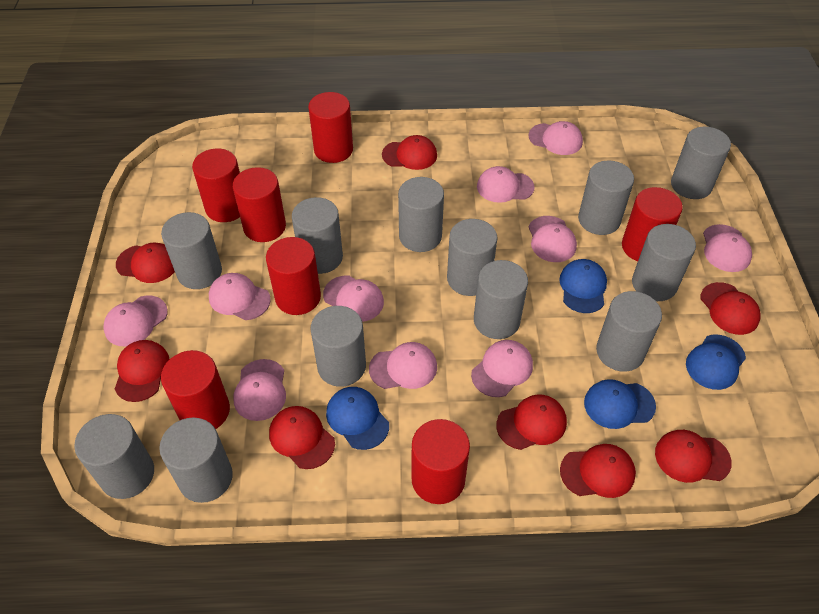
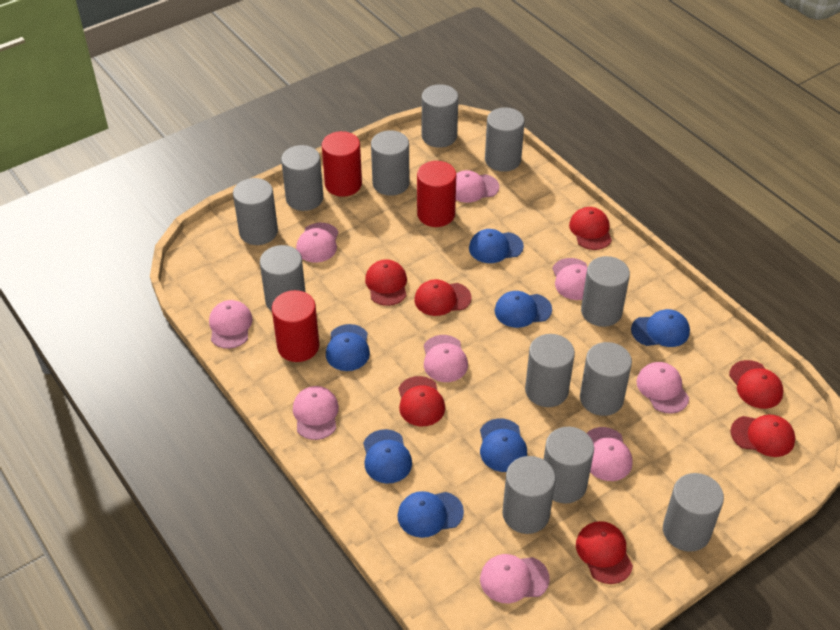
blue cap: [326,387,389,450] [559,259,607,313] [584,379,656,429] [686,335,746,390] = 4 -> [326,324,370,371] [363,429,412,484] [397,491,464,538] [469,229,524,263] [480,418,527,472] [495,291,552,328] [631,309,690,347] = 7
pink cap: [103,295,168,347] [209,273,271,320] [233,359,286,421] [323,276,384,322] [369,342,437,389] [471,340,533,397] [477,166,535,203] [528,121,583,155] [529,216,577,262] [703,224,752,272] = 10 -> [209,300,253,349] [293,386,339,440] [296,223,339,263] [424,335,468,382] [456,170,499,203] [480,554,550,603] [552,258,588,300] [587,427,633,481] [636,362,689,414] = 9
red cap: [115,340,169,402] [116,243,175,283] [269,406,335,469] [382,135,437,170] [496,395,567,450] [560,444,636,498] [655,430,732,483] [701,282,761,335] = 8 -> [365,259,407,306] [398,376,445,426] [414,279,472,316] [569,207,612,250] [576,521,633,584] [729,360,783,409] [730,415,795,457] = 7
red cylinder: [161,350,230,429] [192,148,240,222] [233,167,286,242] [266,237,321,315] [308,92,353,163] [411,419,470,504] [622,187,683,261] = 7 -> [272,290,319,362] [322,131,362,197] [417,161,456,227] = 3

